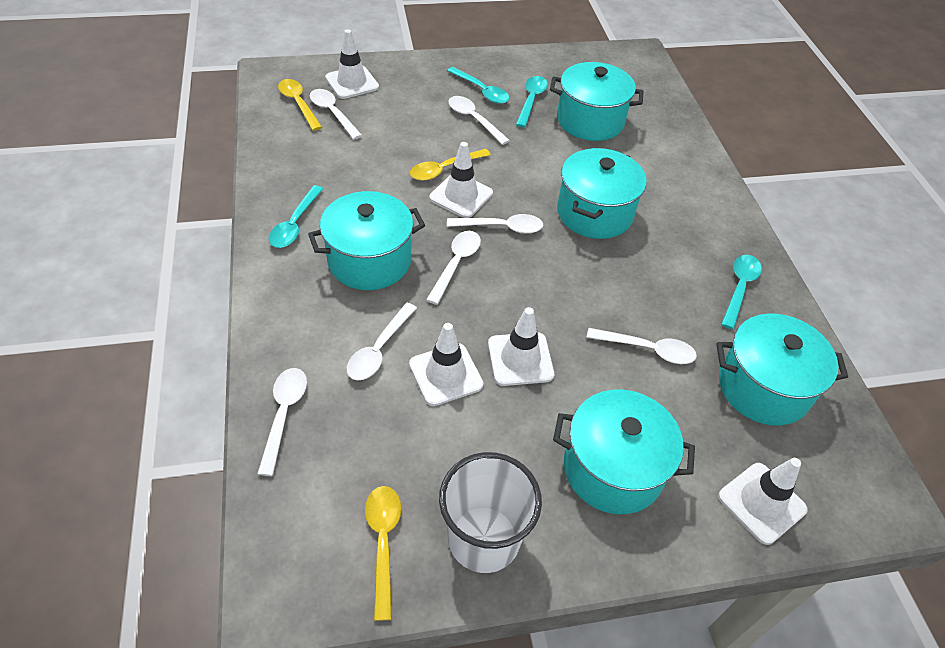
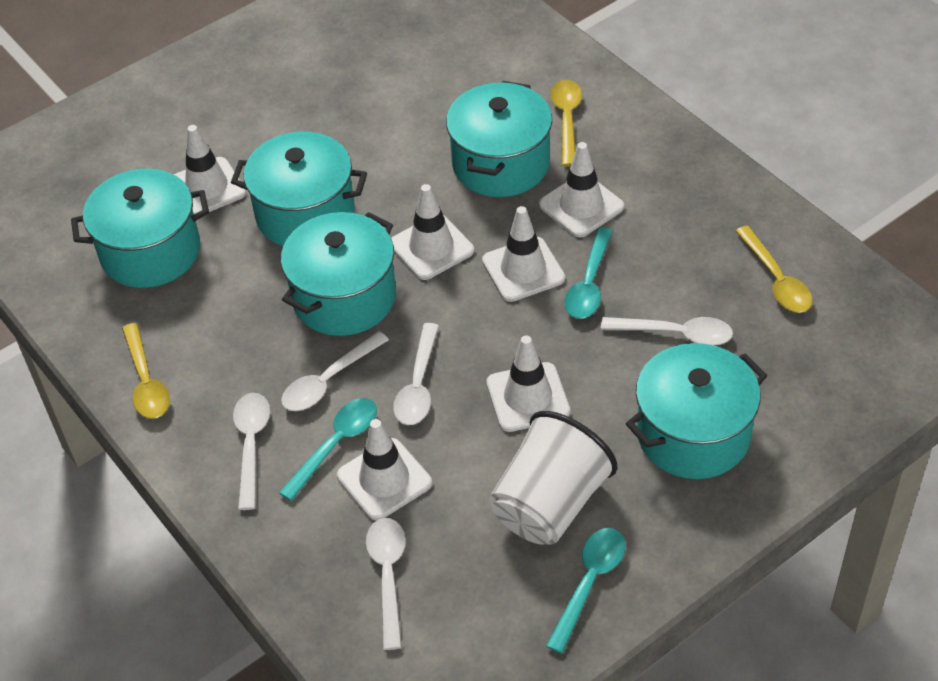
turquoise spoon: [268,185,323,248] [447,67,509,104] [516,76,548,128] [721,255,762,329] = 4 -> [279,398,377,501] [546,528,625,653] [564,227,612,318] = 3
white spoon: [257,368,307,476] [310,89,362,140] [347,303,417,380] [426,231,481,305] [447,214,543,234] [449,96,510,145] [586,328,697,364] = 7 -> [233,393,270,510] [281,331,389,411] [366,518,406,650] [393,323,439,425] [601,317,733,346] = 5
white traffic cone: [325,29,379,99] [409,323,484,406] [429,142,493,218] [488,307,554,386] [718,458,808,545] = 5 -> [173,125,246,214] [337,419,432,521] [391,184,474,280] [482,206,565,302] [487,335,570,432] [539,142,624,237] = 6

